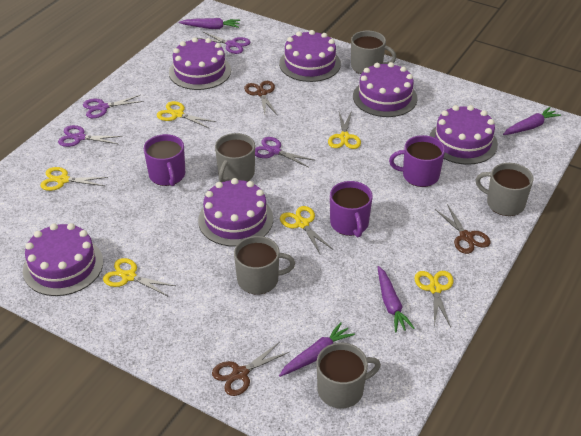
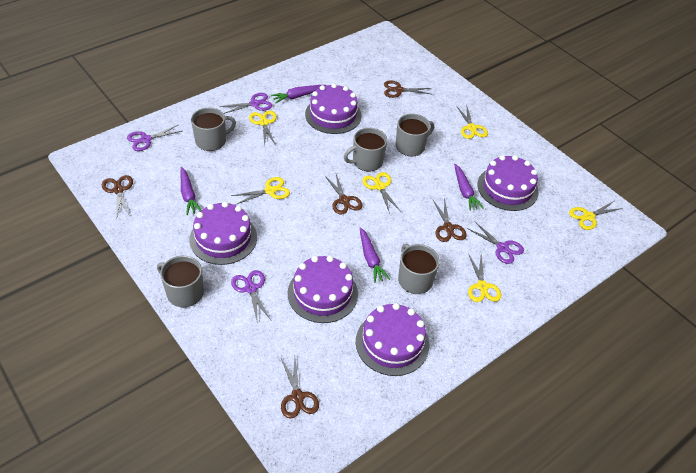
brown scissors: [212,342,289,396] [244,81,277,115] [435,204,491,254] = 3 -> [102,175,133,216] [281,357,319,419] [325,174,363,215] [384,80,431,98] [433,198,467,242] = 5
purple cake: [23,223,103,296] [169,37,231,90] [198,178,273,247] [279,30,341,82] [353,62,418,117] [429,105,498,165] = 6 -> [189,202,257,265] [288,256,358,323] [305,83,361,134] [356,303,429,376] [478,155,539,211] = 5
purple mug: [144,134,185,186] [330,181,373,237] [389,135,445,187] = 3 -> none = 0

